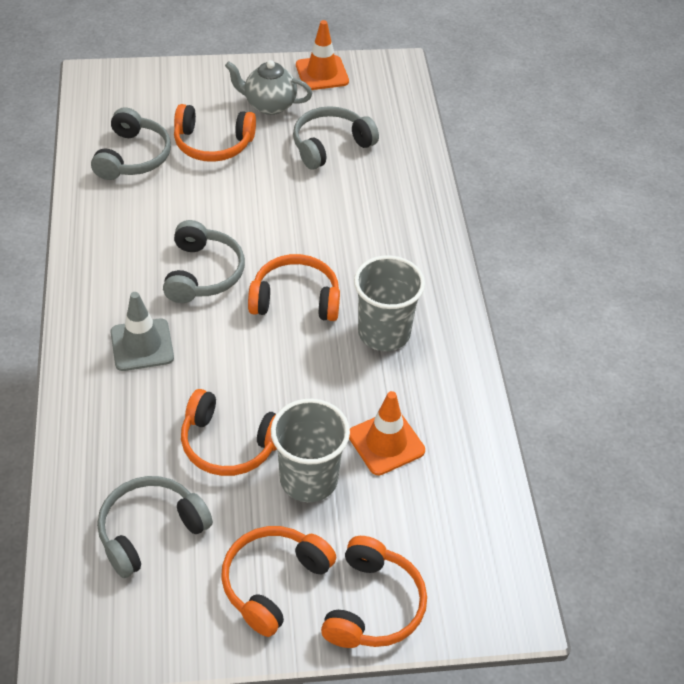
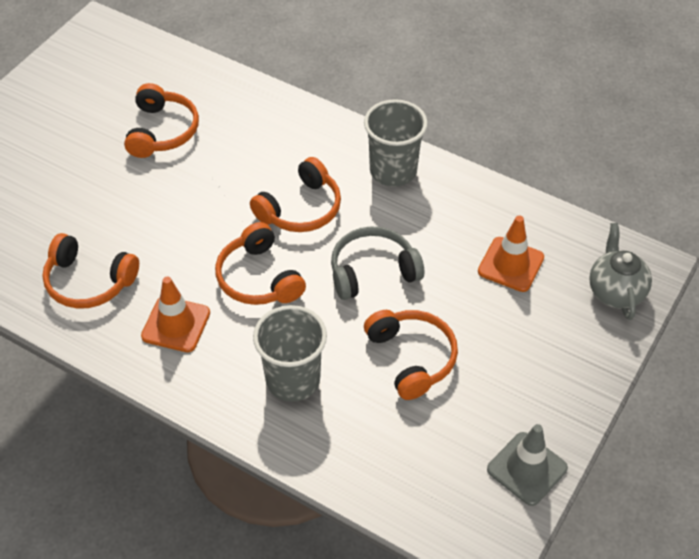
grey headphones: [91,107,171,180] [97,476,213,578] [163,220,245,303] [293,106,379,170] = 4 -> [331,226,424,300] = 1

